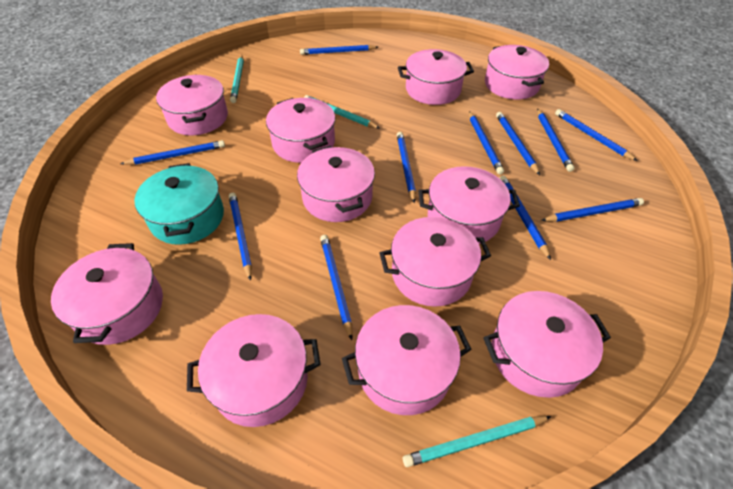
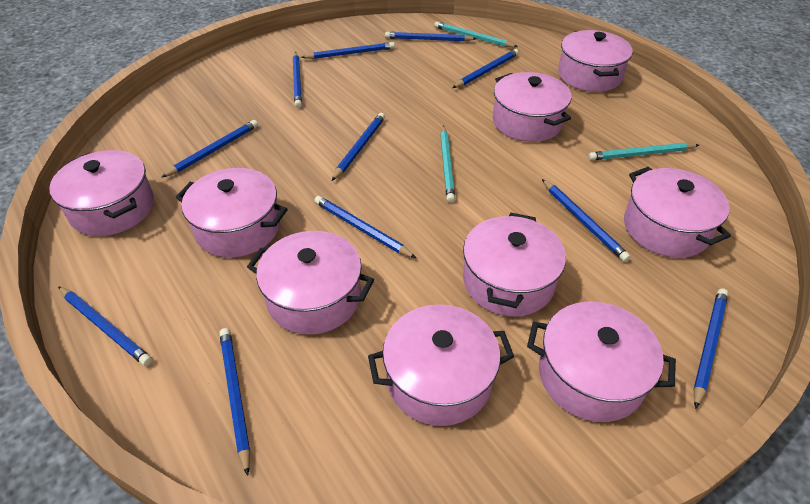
pink pot: [51,243,163,345] [156,74,228,135] [187,314,321,427] [266,98,335,163] [297,146,375,222] [342,305,472,415] [380,217,491,307] [398,49,474,105] [418,166,520,244] [483,291,611,398] [485,45,549,100] = 11 -> [49,150,154,236] [176,168,288,258] [247,231,374,335] [368,304,514,426] [463,213,566,316] [493,72,571,142] [527,301,676,422] [558,30,633,92] [624,167,731,258] = 9
turquoise pot: [135,163,224,245] = 1 -> none = 0

